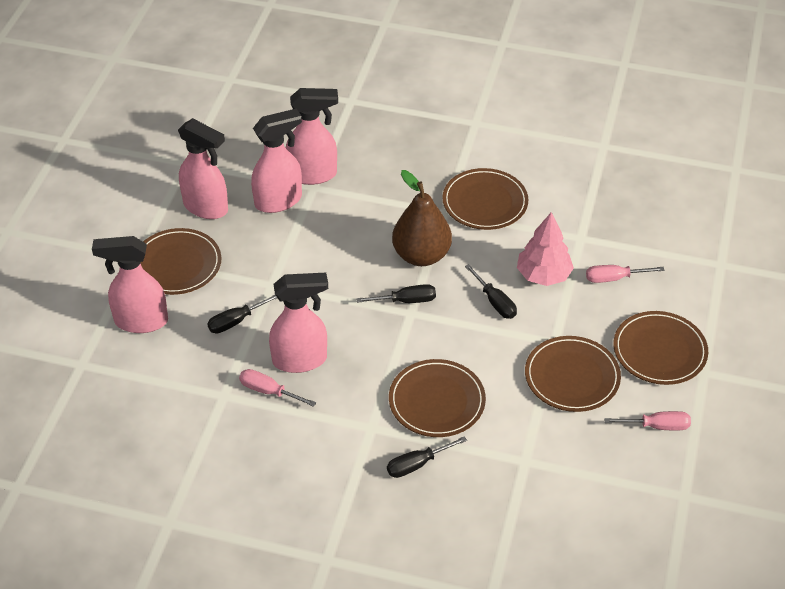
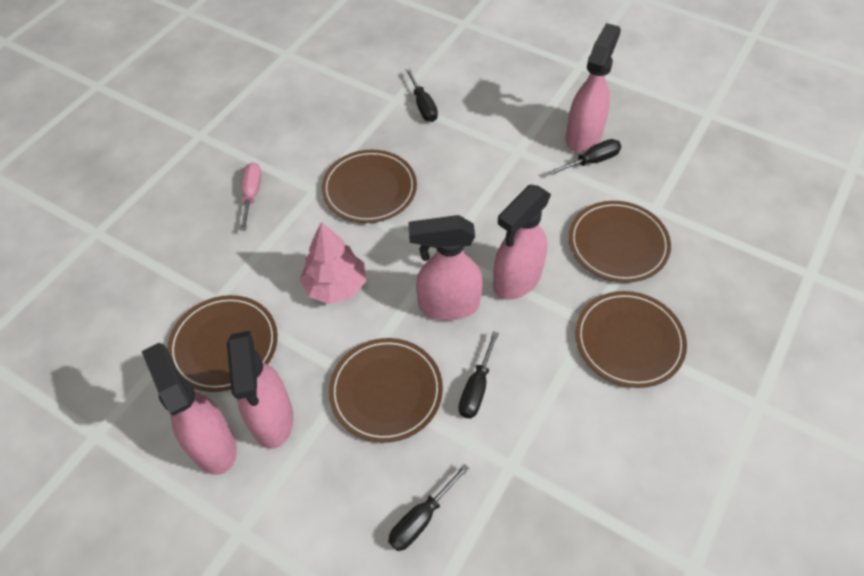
brown pear: [392,170,452,266] = 1 -> none = 0
pink screwdriver: [239,369,316,407] [586,265,665,283] [604,411,691,431] = 3 -> [240,162,261,231] = 1

